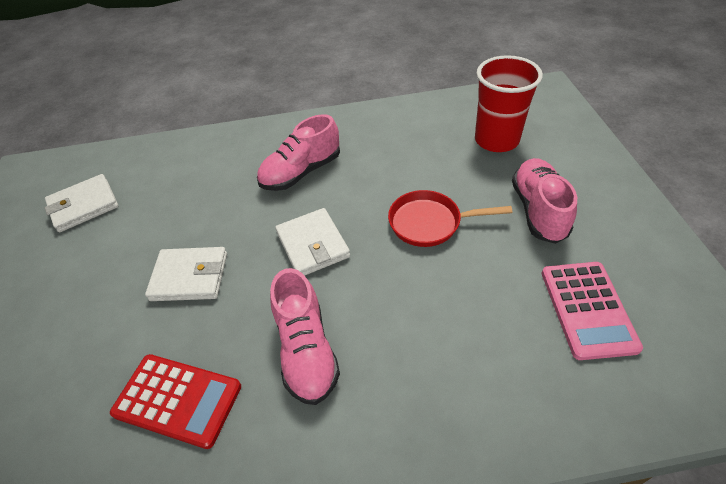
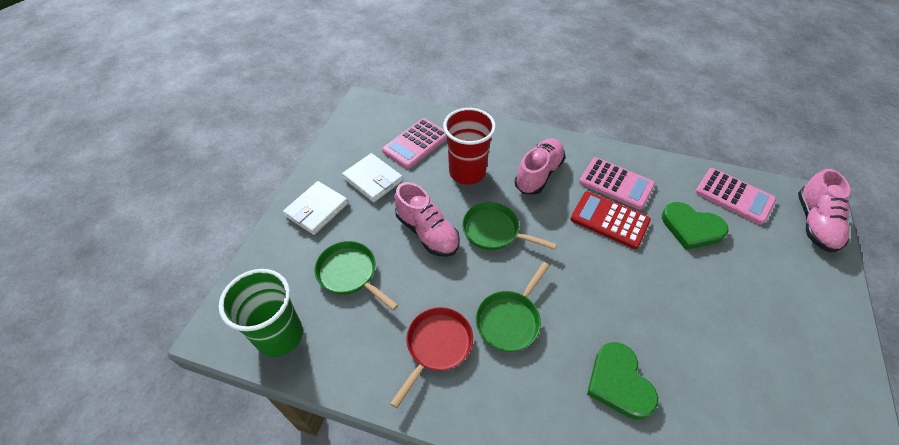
green cup: none = 0 -> [219,269,303,357] = 1
green heart: none = 0 -> [587,342,658,420] [662,202,729,250] = 2
green pan: none = 0 -> [314,241,398,310] [462,202,557,250] [476,262,550,352] = 3
pink calculator: [542,262,643,360] = 1 -> [382,118,447,169] [579,157,655,210] [695,168,776,225] = 3
white wallet: [45,174,118,232] [145,247,227,301] [275,208,350,276] = 3 -> [283,181,348,235] [342,153,403,202] = 2

